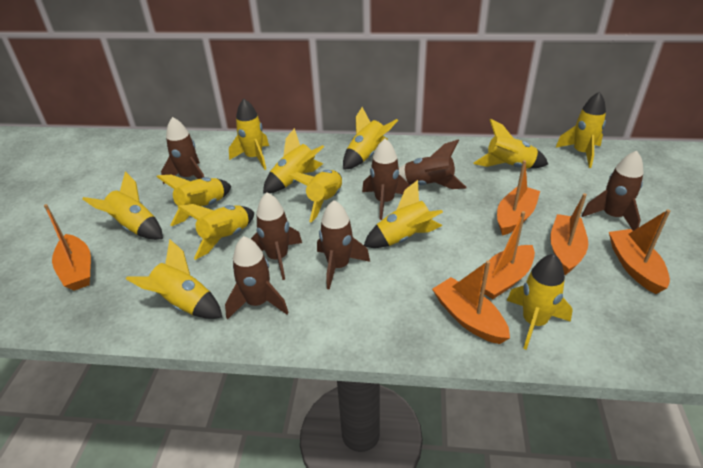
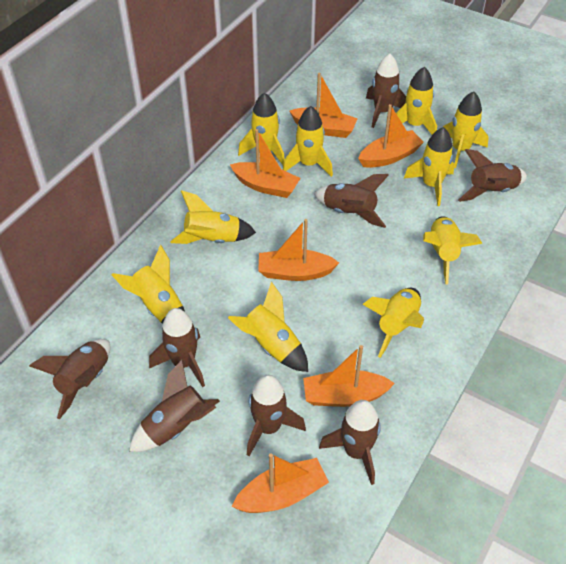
brown rocket: [161,117,204,184] [225,236,289,320] [251,193,302,280] [317,200,370,290] [362,138,410,220] [399,139,467,189] [581,151,643,231] = 7 -> [29,339,111,419] [129,360,220,452] [149,308,205,387] [247,375,306,456] [314,174,389,228] [319,400,381,485] [366,54,406,128] [458,149,527,202] = 8
yellow rocket: [82,171,163,240] [126,239,223,319] [157,175,231,226] [178,204,254,260] [229,98,269,170] [263,128,324,193] [288,170,342,223] [343,107,398,170] [364,180,443,248] [473,119,548,168] [507,254,573,350] [555,91,606,168] = 12 -> [112,245,185,324] [170,190,256,244] [228,282,308,372] [238,93,285,165] [283,106,333,177] [362,288,424,358] [396,67,437,135] [404,127,454,206] [423,216,483,284] [443,91,489,168] = 10

